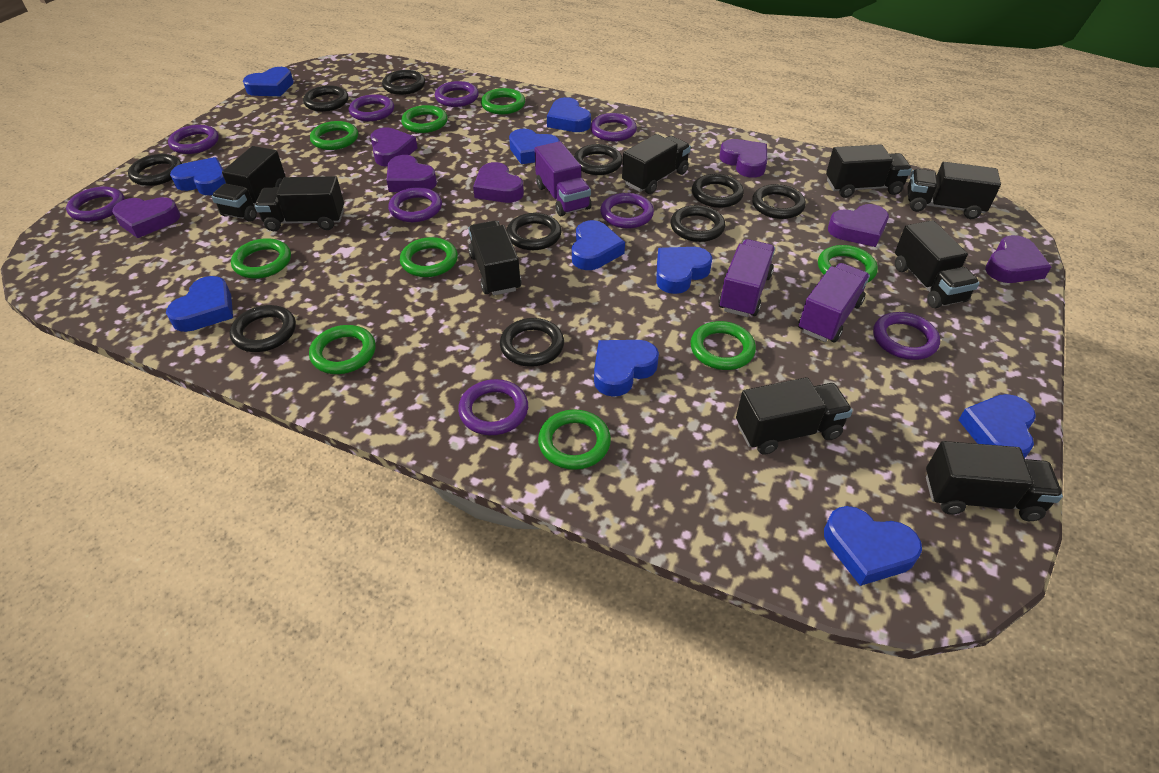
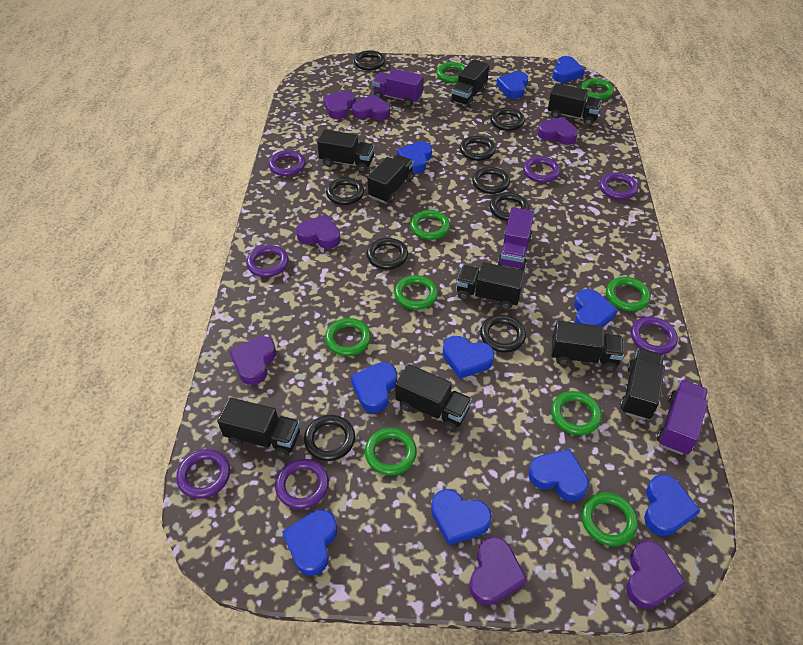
black ring: [128,154,182,186] [229,305,296,352] [303,85,348,112] [382,70,425,95] [500,318,564,367] [507,213,562,250] [574,144,623,175] [671,205,725,242] [692,174,744,208] [752,184,806,219] = 10 -> [304,415,355,461] [326,177,364,205] [354,50,385,71] [367,238,408,269] [460,136,496,161] [472,167,510,194] [480,315,526,353] [489,192,529,221] [490,107,525,131] = 9
purple ring: [66,187,125,222] [168,125,219,154] [349,94,394,121] [388,187,442,222] [435,81,479,107] [458,379,528,435] [590,113,637,142] [600,193,654,228] [873,312,940,360] = 9 -> [176,449,230,499] [246,245,289,277] [268,150,305,176] [275,459,329,509] [523,156,560,183] [599,172,638,200] [631,317,678,354] = 7

